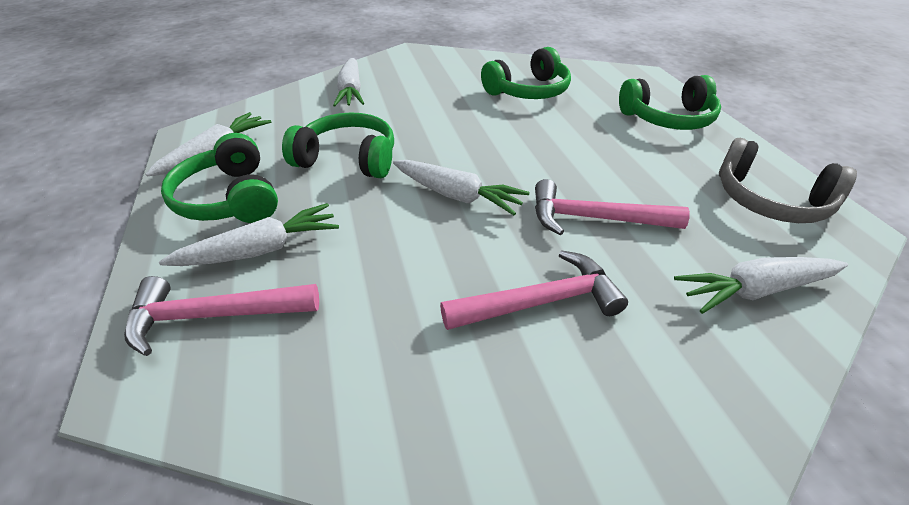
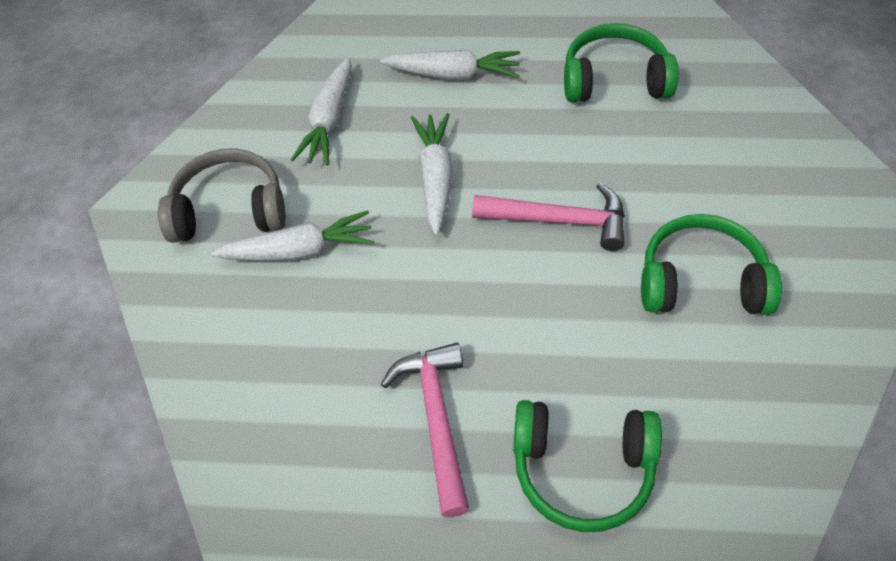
green headphones: [161,133,278,223] [282,112,394,178] [481,47,571,99] [619,75,721,130] = 4 -> [513,400,662,532] [564,23,679,102] [641,214,782,315] = 3
pink hammer: [124,276,319,356] [440,250,628,330] [535,179,690,235] = 3 -> [381,343,470,517] [472,183,625,251] = 2
white carrot: [145,112,271,176] [159,203,339,266] [333,58,364,107] [393,160,530,215] [674,257,848,314] = 5 -> [211,210,374,261] [291,57,351,165] [380,49,520,80] [411,113,453,235] = 4

